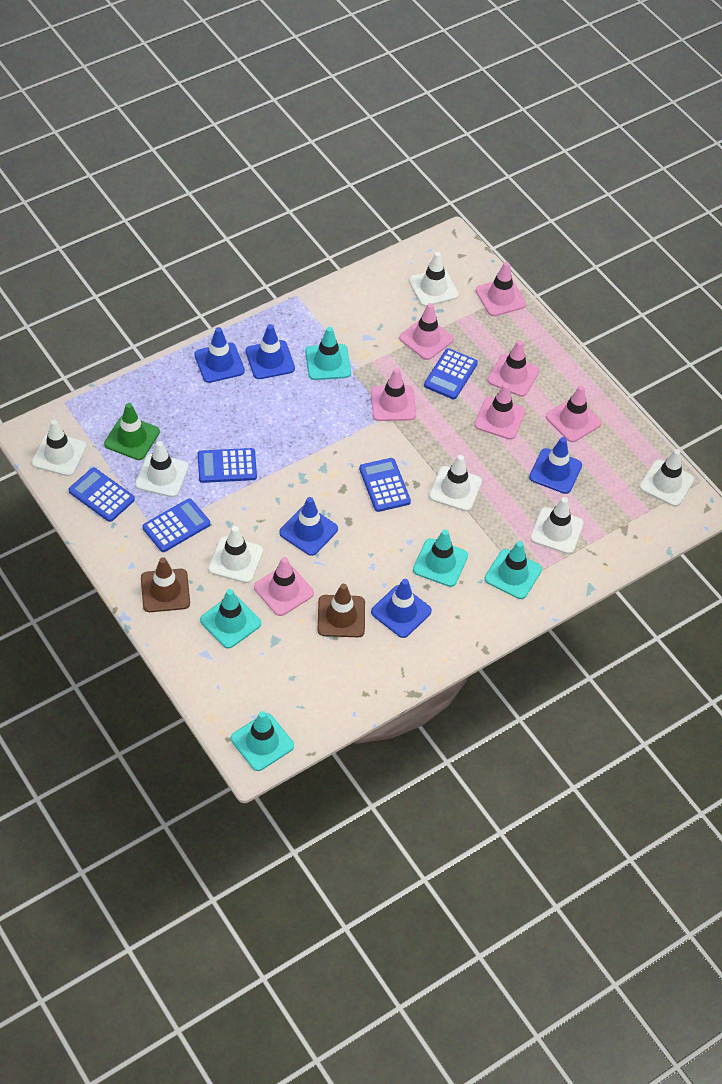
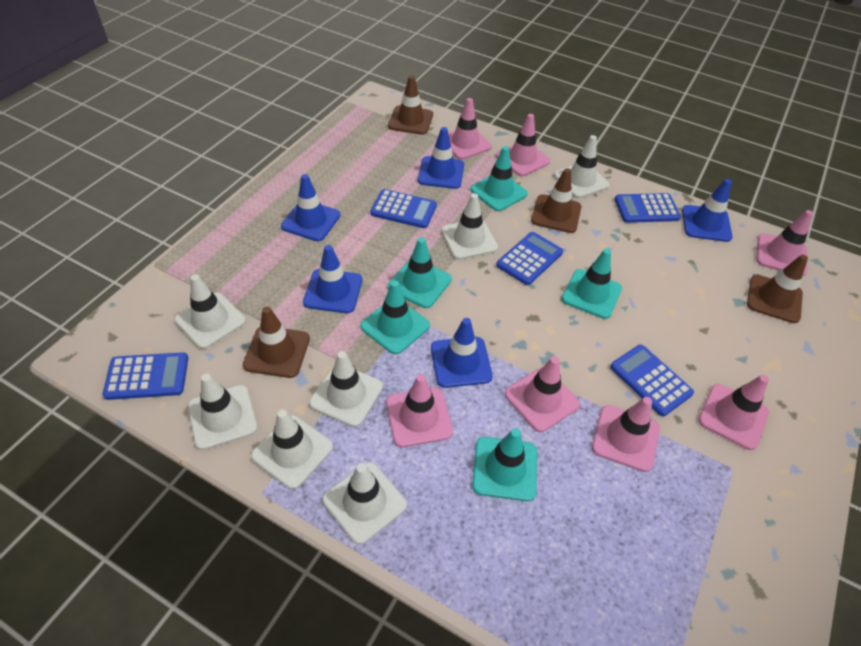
brown traffic cone: [141,557,190,612] [318,584,365,637] = 2 -> [243,306,310,378] [388,75,433,135] [531,168,581,233] [747,255,808,323] = 4
green traffic cone: [104,403,160,460] = 1 -> none = 0

